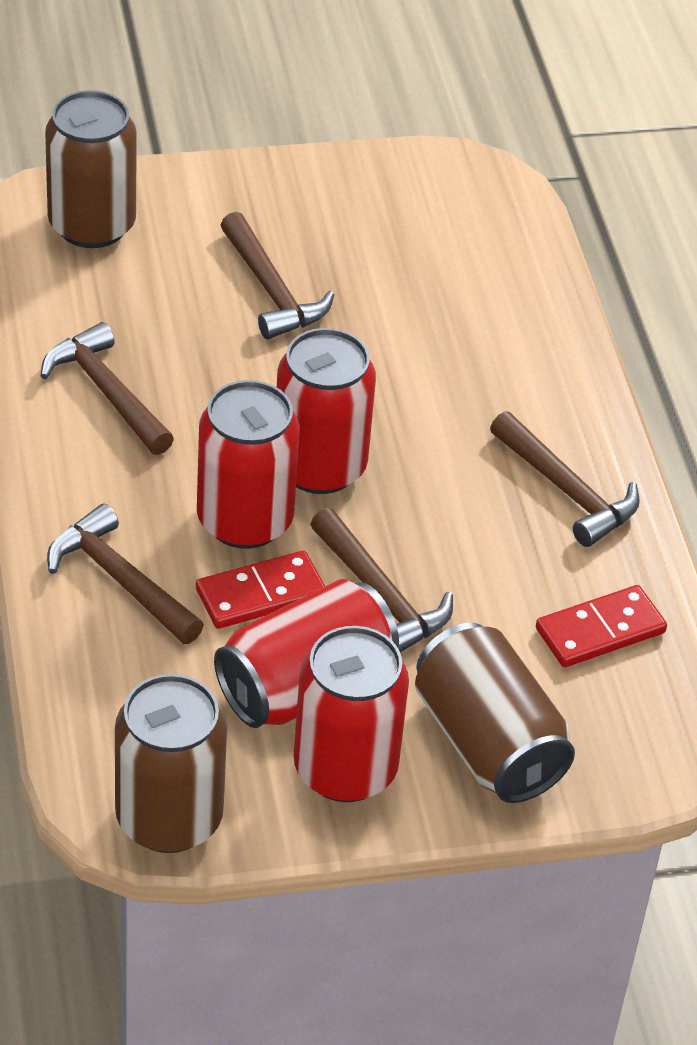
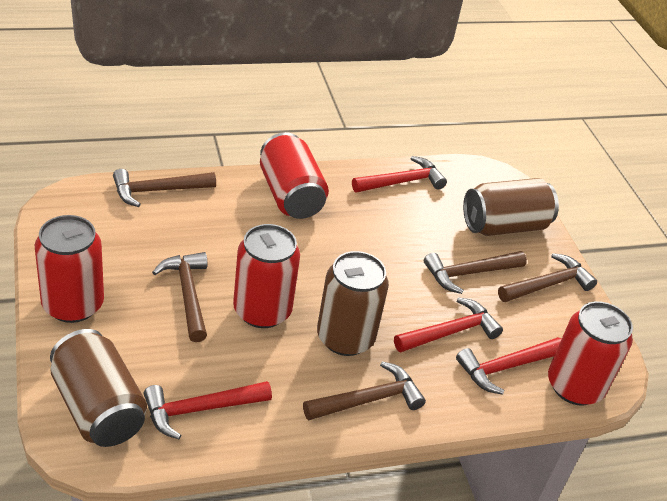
red domino: [196,550,325,629] [536,585,667,667] = 2 -> none = 0
red hammer: none = 0 -> [143,381,272,439] [352,156,447,192] [394,297,503,352] [456,337,561,395] = 4

